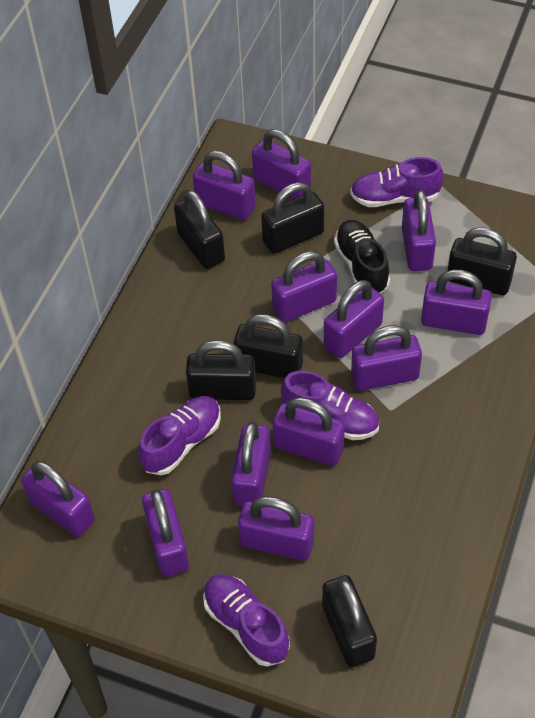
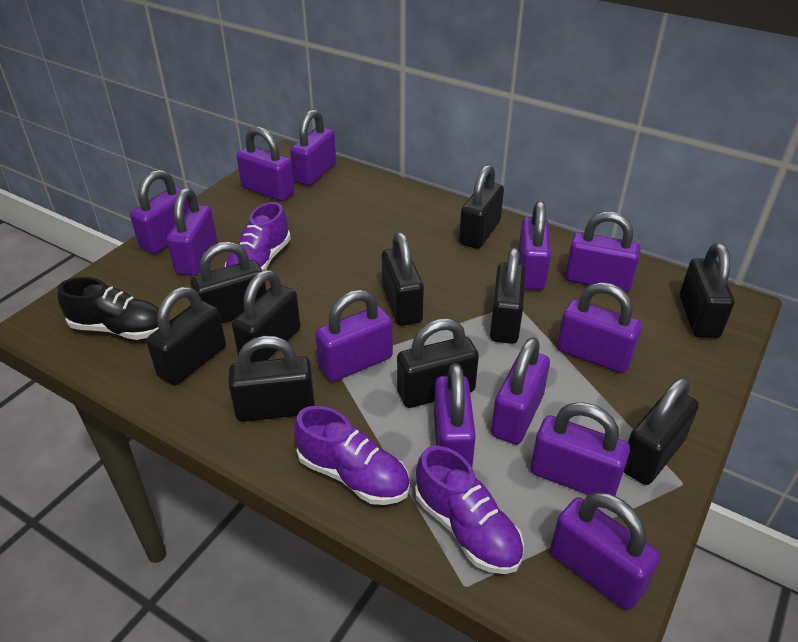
black padlock: [174,190,225,269] [186,340,256,400] [234,314,303,378] [261,182,324,254] [322,575,377,667] [447,227,517,295] = 6 -> [146,287,226,386] [190,241,266,323] [228,336,315,422] [232,270,301,362] [382,232,424,326] [397,318,479,408] [459,164,504,249] [490,248,526,344] [624,377,699,485] [680,243,734,338] = 10
purple shoe: [138,396,221,475] [203,574,290,666] [281,371,379,440] [350,157,443,207] = 4 -> [225,202,291,271] [294,406,410,505] [415,446,524,574] = 3

